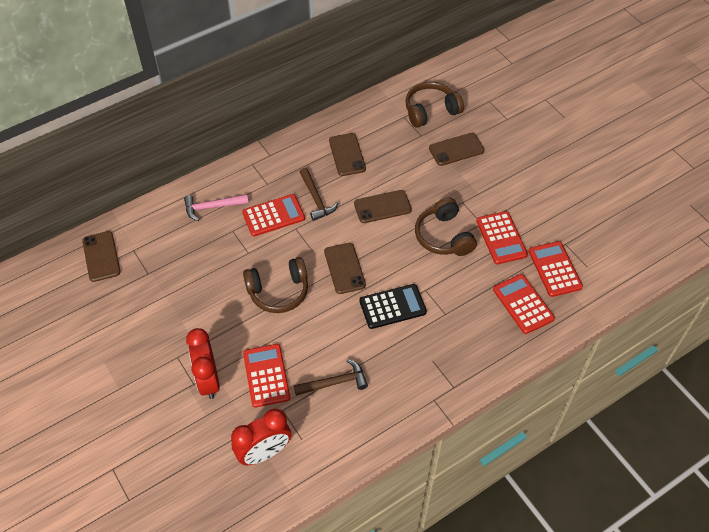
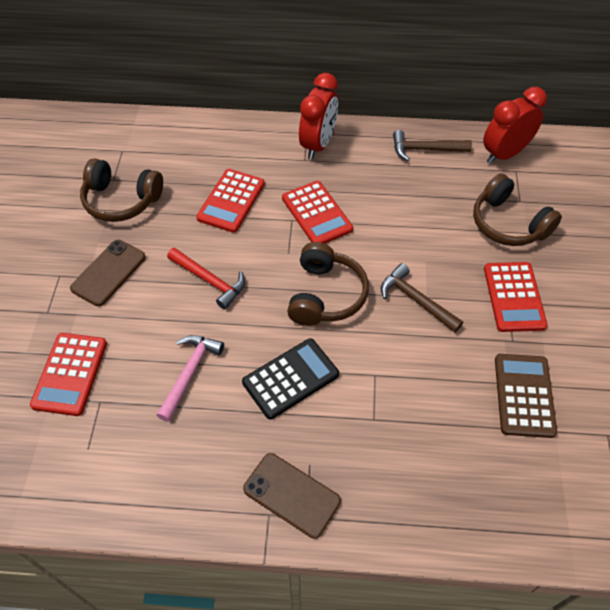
brown calculator: none = 0 -> [495,354,557,438] = 1
brown phone: [82,231,121,282] [324,243,366,294] [329,133,366,176] [354,190,412,223] [429,133,485,166] = 5 -> [70,240,146,306] [243,453,341,539] = 2
red calculator: [242,194,305,237] [243,344,290,408] [476,211,528,264] [493,274,555,334] [529,241,583,297] = 5 -> [30,333,107,416] [196,169,265,233] [282,181,353,244] [484,262,548,332] = 4
red hammer: none = 0 -> [167,248,245,309] = 1

